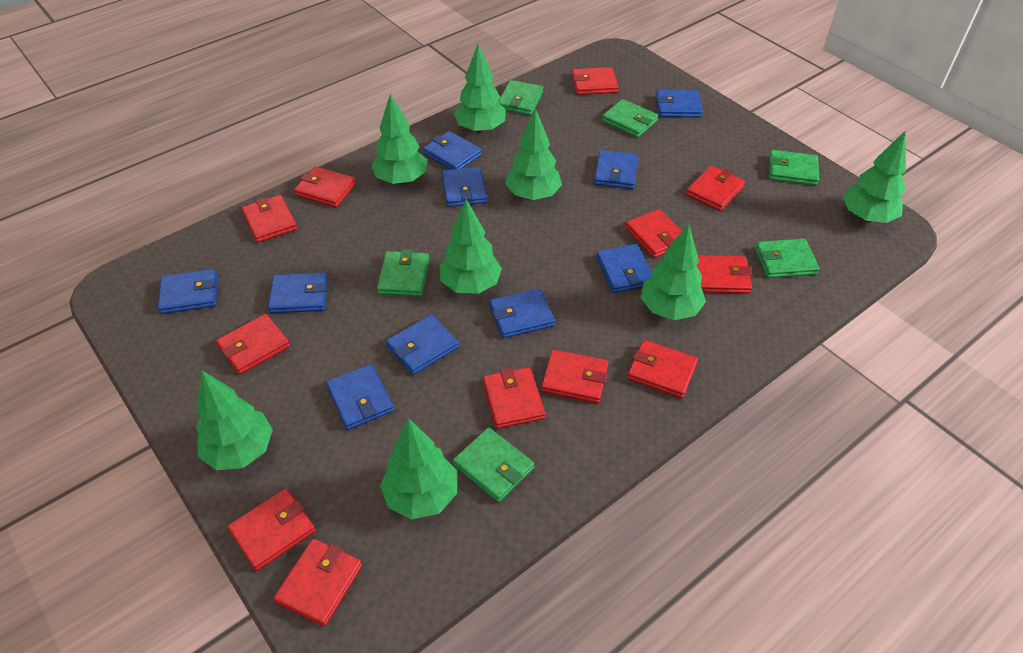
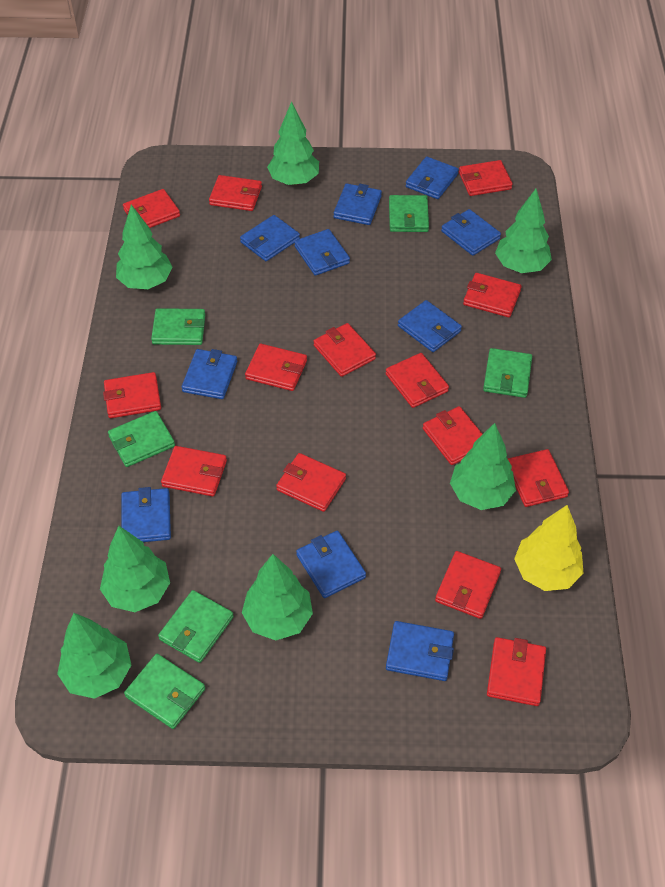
green tree: [196,371,273,470] [372,94,427,185] [380,418,457,519] [439,199,502,294] [454,44,506,133] [505,108,562,200] [640,224,706,320] [843,130,906,223] = 8 -> [57,613,131,699] [100,526,170,612] [116,204,173,289] [242,554,313,640] [267,101,319,185] [450,423,516,510] [495,189,552,273] = 7
red wallet: [216,314,290,374] [228,489,316,571] [242,195,297,242] [274,539,362,626] [294,166,356,207] [483,367,545,429] [541,349,608,403] [572,67,619,95] [625,209,682,258] [627,340,698,398] [686,166,745,211] [696,255,752,294] = 12 -> [103,372,161,418] [123,189,180,228] [161,446,227,497] [209,175,262,211] [245,344,307,391] [276,453,346,512] [314,323,376,377] [386,353,449,408] [423,406,482,465] [435,551,501,619] [459,160,513,196] [463,273,522,317] [487,637,546,706] [508,449,569,507] = 14
yellow tree: none = 0 -> [514,505,583,591] = 1

